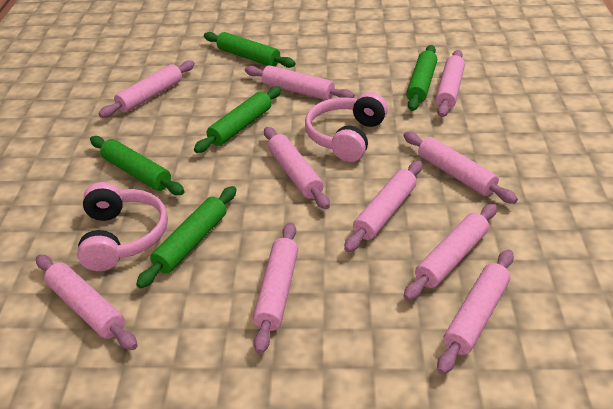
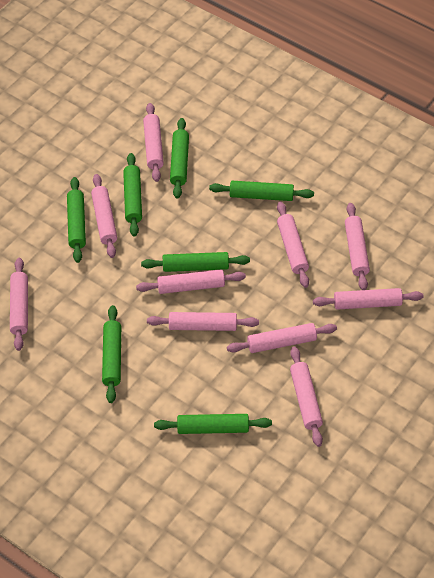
green rolling pin: [90,136,185,195] [136,186,236,289] [194,86,282,153] [204,32,295,68] [406,45,437,111] = 5 -> [67,177,86,263] [102,305,121,403] [123,153,142,237] [141,252,250,272] [154,414,272,434] [170,118,189,198] [209,181,314,201] = 7
pink headphones: [77,182,168,271] [305,92,388,162] = 2 -> none = 0

